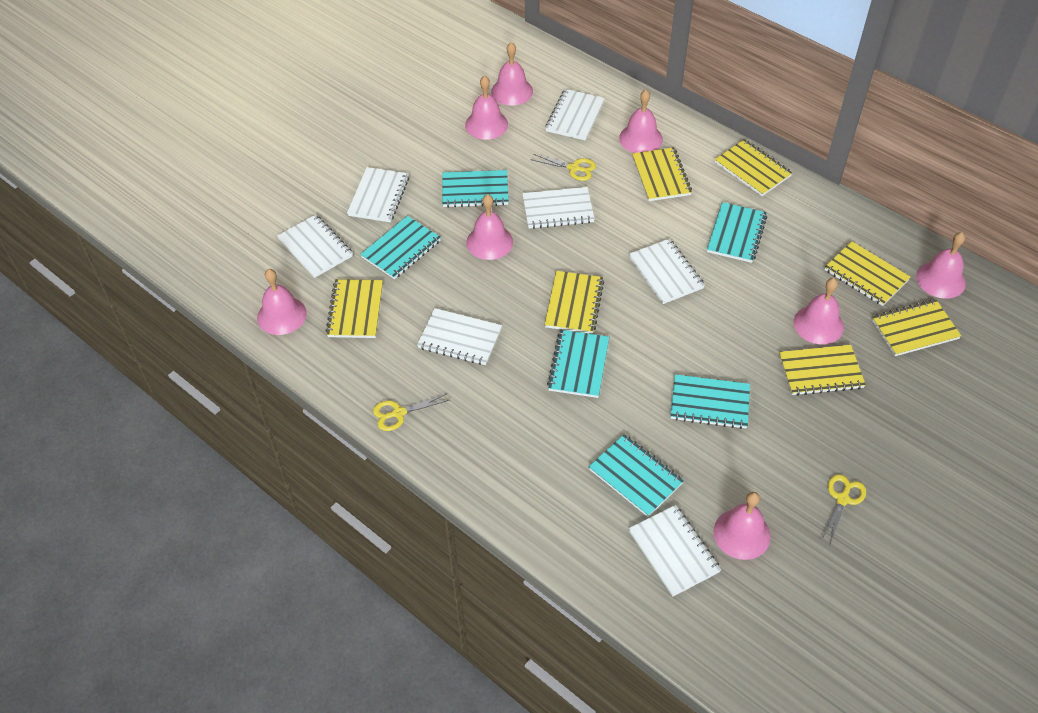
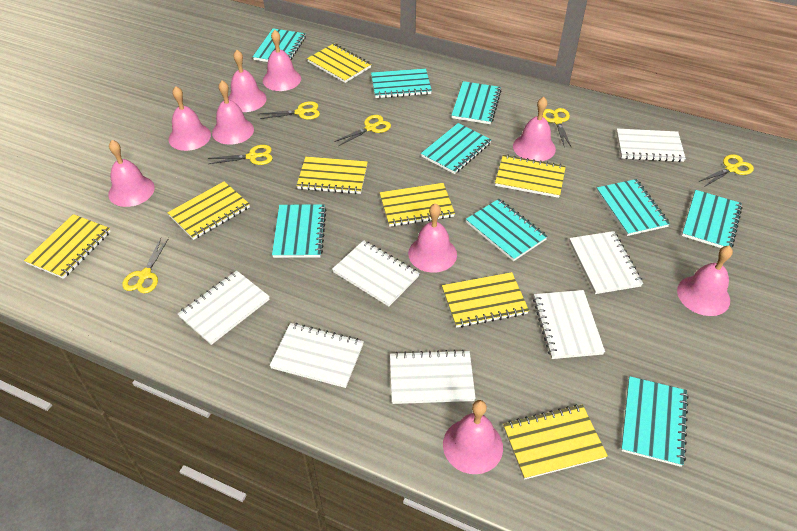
pink bell: [257,269,307,335] [465,76,508,140] [466,194,513,260] [491,42,533,106] [619,90,663,153] [714,492,771,560] [793,278,844,344] [916,232,966,299] = 8 -> [108,140,155,207] [169,86,211,151] [212,81,254,145] [228,50,267,112] [263,30,301,91] [408,203,457,273] [443,400,503,474] [513,97,556,161] [677,246,733,316] = 9
turquoise notebook: [360,216,441,279] [442,170,509,208] [547,330,609,398] [588,434,684,517] [671,374,750,429] [707,202,767,263] = 6 -> [253,28,306,62] [272,204,326,258] [371,68,432,98] [421,123,491,174] [451,81,501,124] [466,199,548,261] [596,179,670,236] [621,376,689,467] [682,190,742,248] = 9
yellow notebook: [325,279,383,338] [545,271,604,334] [632,147,692,201] [715,139,792,196] [779,345,866,396] [824,241,910,306] [872,299,961,356] = 7 -> [24,214,111,279] [167,181,250,240] [296,157,368,194] [307,43,371,83] [380,183,455,227] [442,272,529,328] [495,155,566,198] [503,404,608,480] = 8
yellow scissors: [373,393,449,431] [530,154,596,181] [821,474,866,544] = 3 -> [122,238,169,293] [208,145,273,165] [259,101,320,120] [334,115,391,146] [542,108,571,146] [698,154,754,187] = 6

